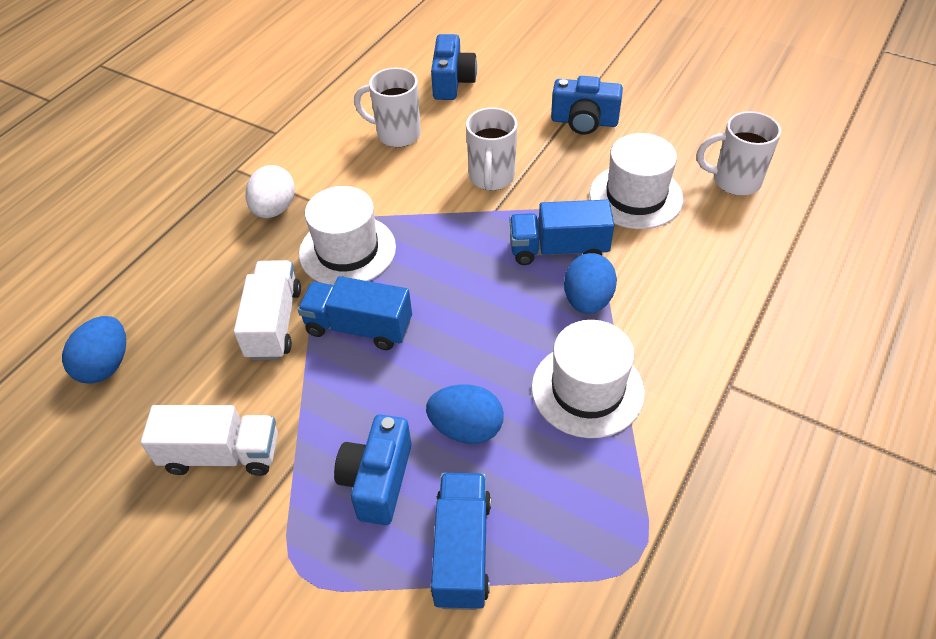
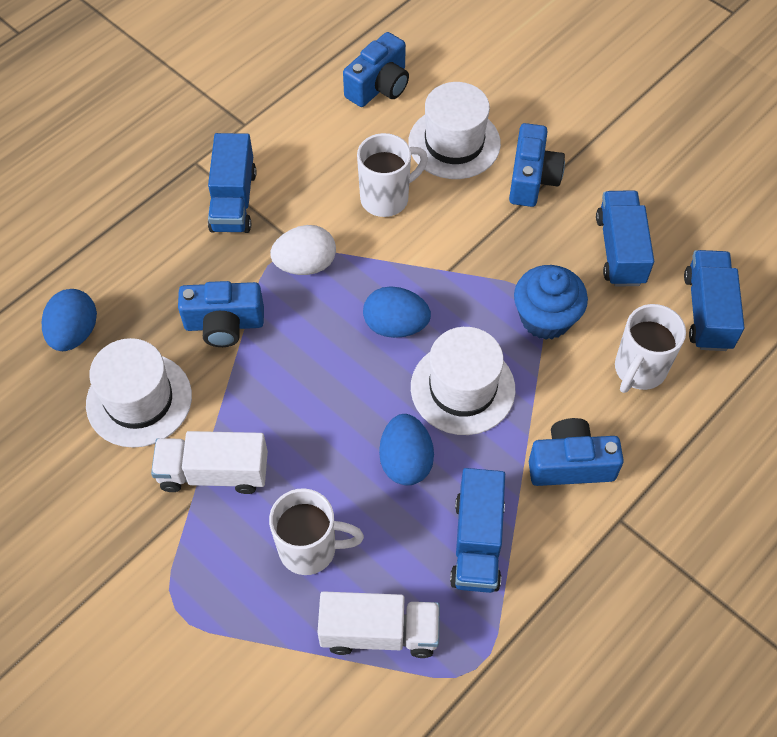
blue camera: [334,414,412,525] [431,34,477,100] [551,76,623,135] = 3 -> [178,281,264,347] [343,32,409,107] [509,123,565,207] [529,418,624,486] = 4
blue cupcake: none = 0 -> [514,265,588,340] = 1
blue truck: [298,276,412,350] [431,473,491,610] [509,200,614,265] = 3 -> [208,133,256,233] [450,468,505,593] [596,190,654,287] [684,250,745,351] = 4

